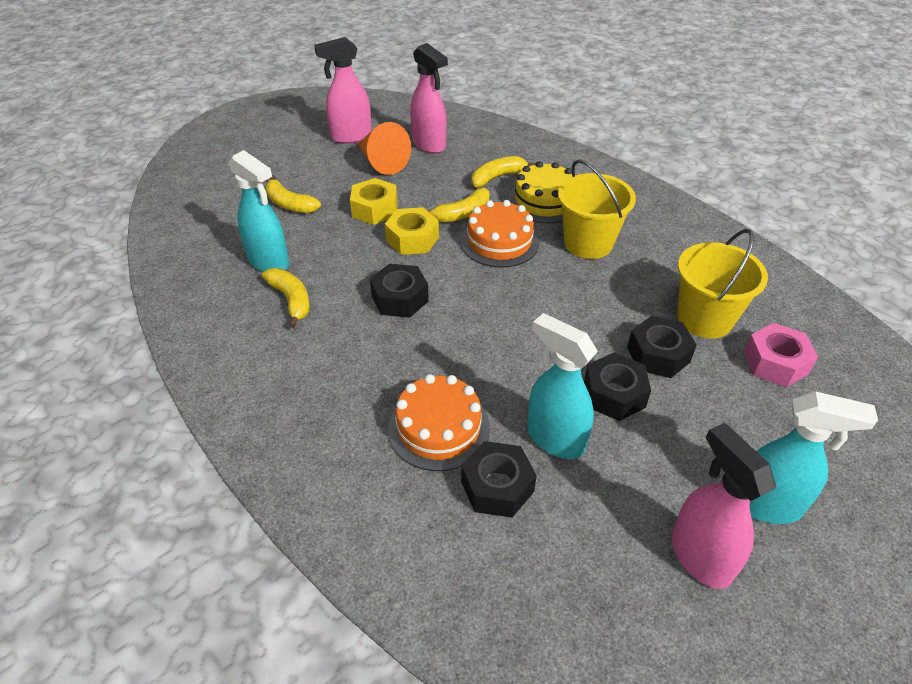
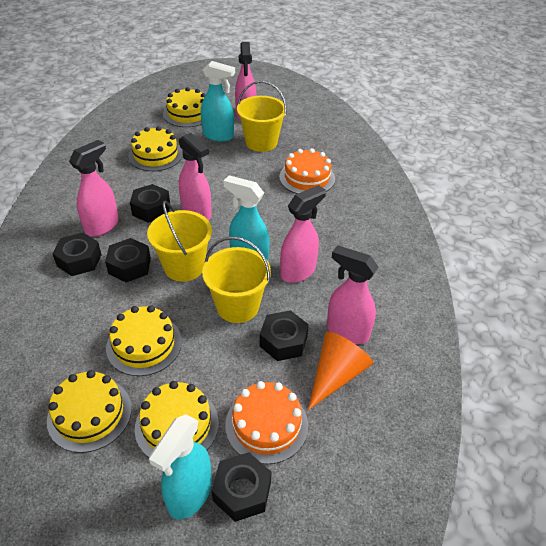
black nut: [370,264,429,318] [461,441,537,518] [584,353,651,421] [627,315,696,378] = 4 -> [52,233,102,276] [105,238,151,283] [130,184,170,223] [211,452,272,522] [260,310,309,361] = 5
pink nut: [744,323,818,387] = 1 -> none = 0
pink spray bottle: [314,37,372,144] [410,43,448,154] [671,423,776,589] = 3 -> [69,140,119,237] [179,133,212,220] [235,42,256,120] [280,185,326,283] [327,245,378,344] = 5
yellow banana: [262,268,310,328] [265,175,321,213] [427,188,490,222] [471,156,536,187] = 4 -> none = 0
yellow bucket: [558,159,636,259] [677,229,768,338] = 2 -> [147,201,212,282] [202,236,271,323] [237,81,287,152] = 3
yellow cake: [508,161,572,223] = 1 -> [47,370,132,453] [106,305,182,376] [128,126,183,171] [135,381,219,457] [163,87,206,127] = 5
yellow nut: [350,178,397,225] [385,207,439,255] = 2 -> none = 0

